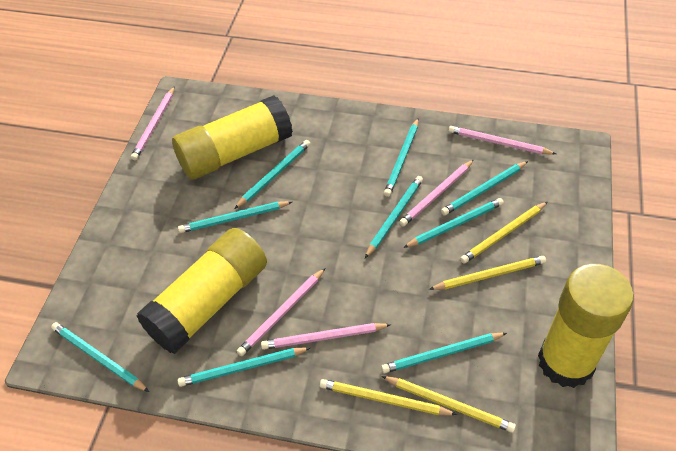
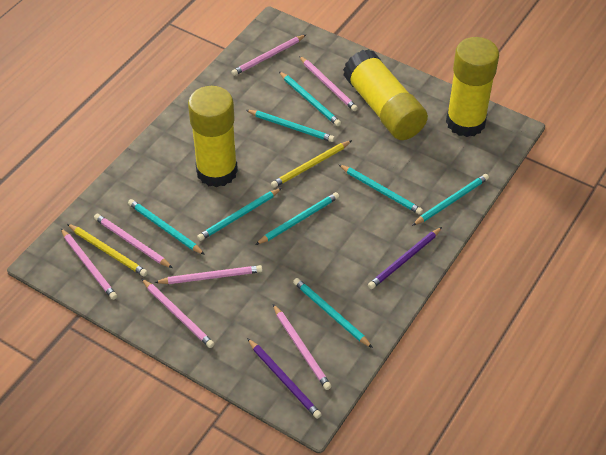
pink pencil: [131,86,175,160] [237,268,325,356] [261,323,391,350] [399,160,474,226] [448,126,556,155] = 5 -> [61,229,117,300] [94,214,172,268] [141,278,214,348] [154,265,263,284] [231,35,306,76] [273,304,332,390] [299,56,358,111] = 7
purple pencil: none = 0 -> [247,338,322,419] [368,227,442,289] = 2
turquoise pencil: [51,322,149,392] [178,201,292,233] [178,347,310,387] [234,140,311,209] [365,176,423,258] [381,333,507,373] [384,118,418,197] [403,198,504,248] [441,161,528,216] = 9 -> [128,199,205,255] [197,188,282,241] [246,110,335,142] [255,192,339,245] [279,71,341,126] [293,278,373,348] [338,164,423,215] [412,174,489,226] = 8
yellow pencil: [320,379,457,415] [382,376,516,433] [429,256,546,290] [460,202,547,264] = 4 -> [67,224,148,277] [271,140,352,188] = 2

